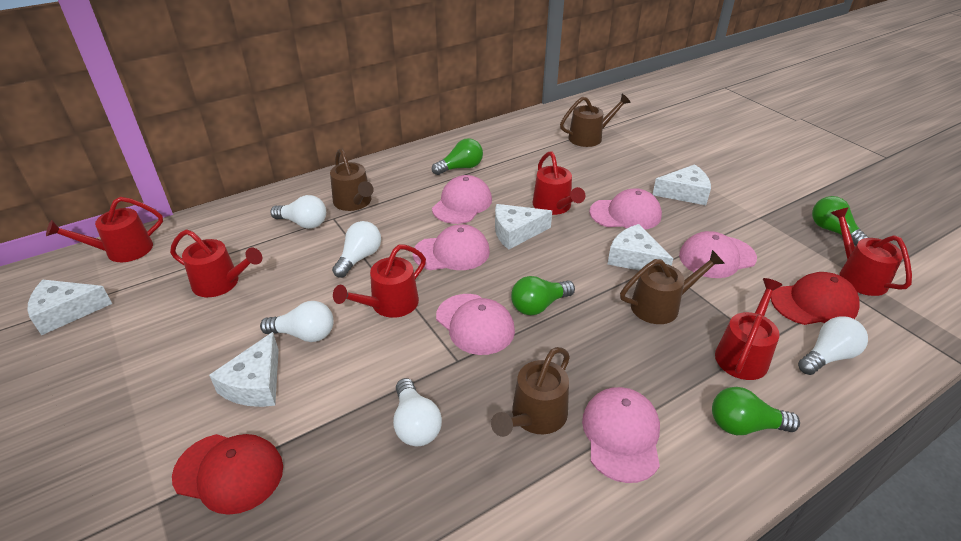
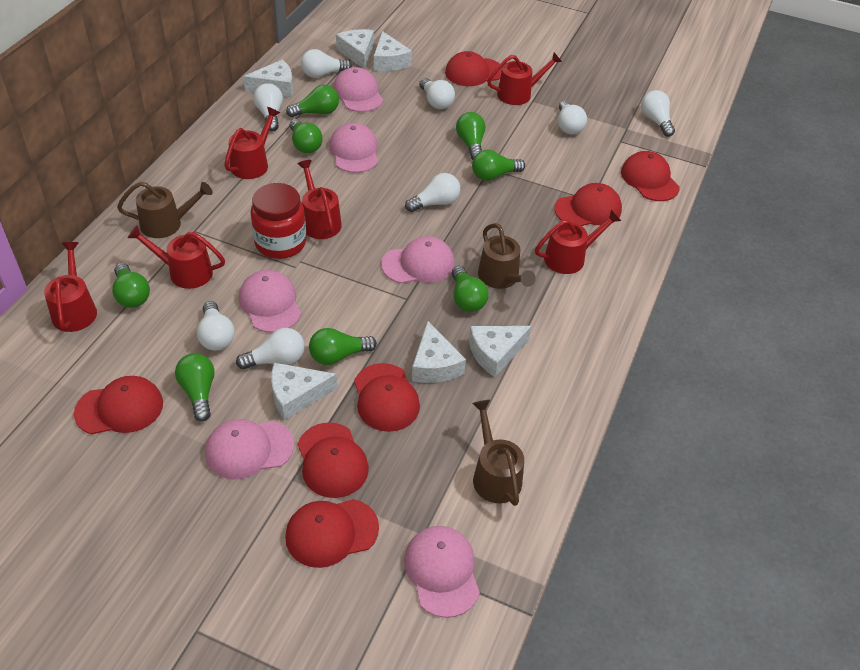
brown watering can: [330,148,374,211] [491,347,570,437] [560,94,631,147] [620,250,725,324] = 4 -> [117,182,213,238] [472,400,524,506] [478,223,536,289] = 3
green light bulb: [432,138,483,175] [511,276,575,315] [712,387,800,435] [812,196,869,245] = 4 -> [112,263,150,308] [175,353,215,422] [286,85,339,117] [290,119,322,153] [309,328,377,365] [452,266,489,312] [456,112,485,160] [472,150,525,181] = 8
red cap: [172,434,283,515] [771,272,860,325] = 2 -> [74,376,163,434] [285,499,379,568] [297,422,369,498] [354,363,420,432] [445,51,503,86] [554,183,622,226] [621,151,680,201] = 7
red jar: none = 0 -> [251,183,306,259] = 1
white cheese: [27,280,112,335] [209,332,279,407] [495,204,552,250] [608,224,673,271] [652,164,711,205] = 5 -> [243,60,293,97] [271,363,337,420] [336,29,374,69] [374,31,412,71] [412,321,466,383] [469,326,531,377] = 6
white light bulb: [260,301,334,342] [270,195,326,229] [332,221,381,278] [393,378,442,446] [798,316,868,375] = 5 -> [197,301,235,351] [236,328,305,369] [254,83,283,131] [301,49,352,78] [405,173,460,212] [419,78,455,109] [558,100,587,135] [641,90,675,137] = 8

